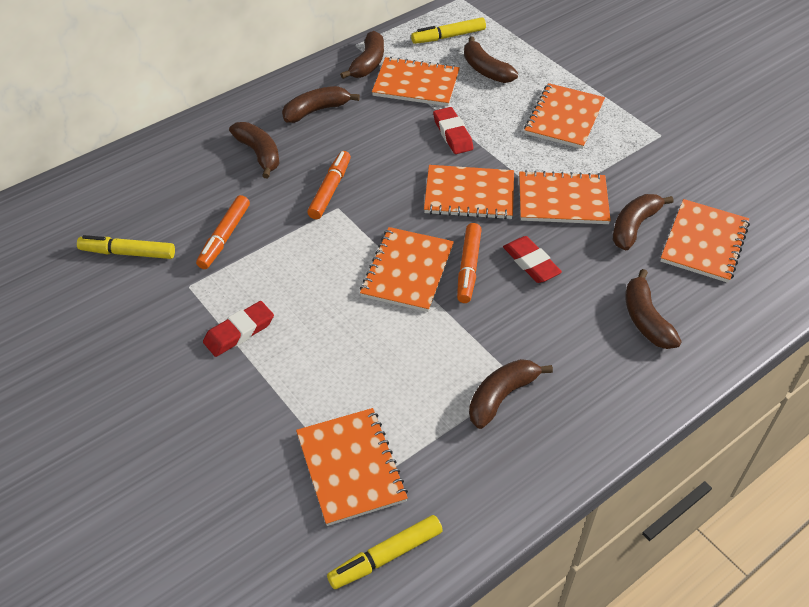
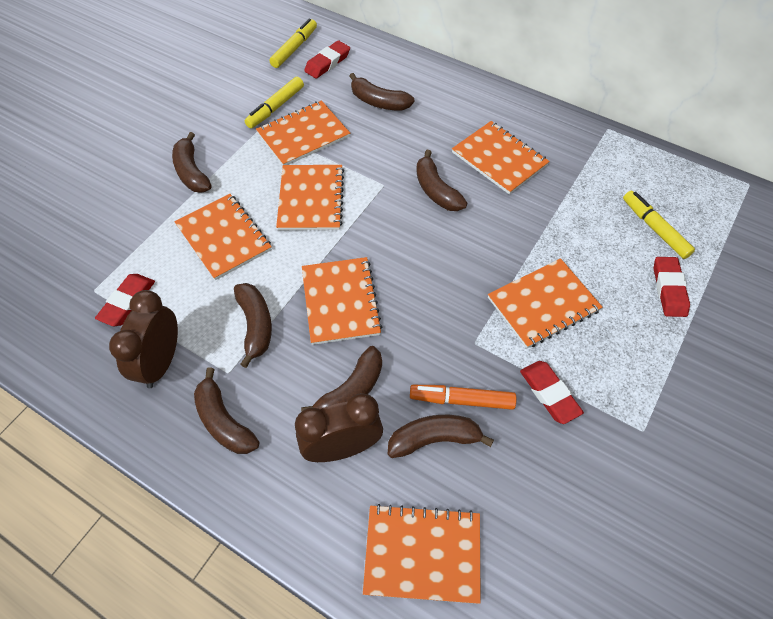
brown clock: none = 0 -> [109,290,178,388] [295,393,383,462] = 2
orange marker: [196,195,250,269] [307,151,351,219] [457,223,482,303] = 3 -> [410,385,517,410] = 1
red eraser: [203,301,274,357] [433,107,474,154] [503,236,562,283] = 3 -> [95,274,155,327] [304,40,350,79] [520,361,584,424] [654,257,690,317] = 4

